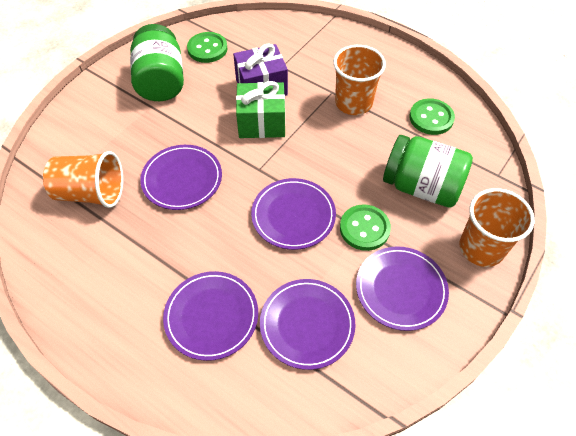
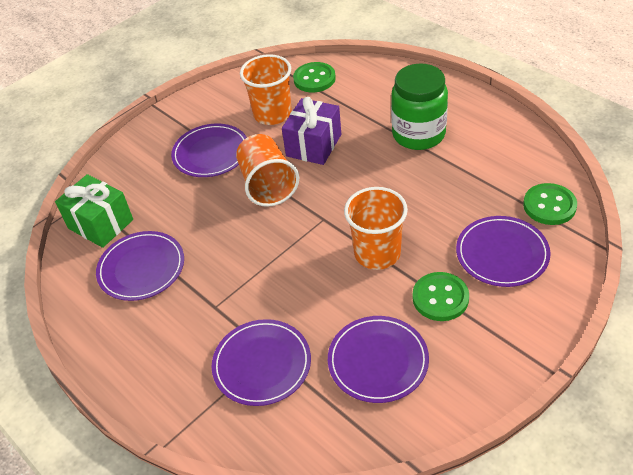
green jar: [130,24,184,101] [383,135,473,208] = 2 -> [391,64,448,150] = 1

